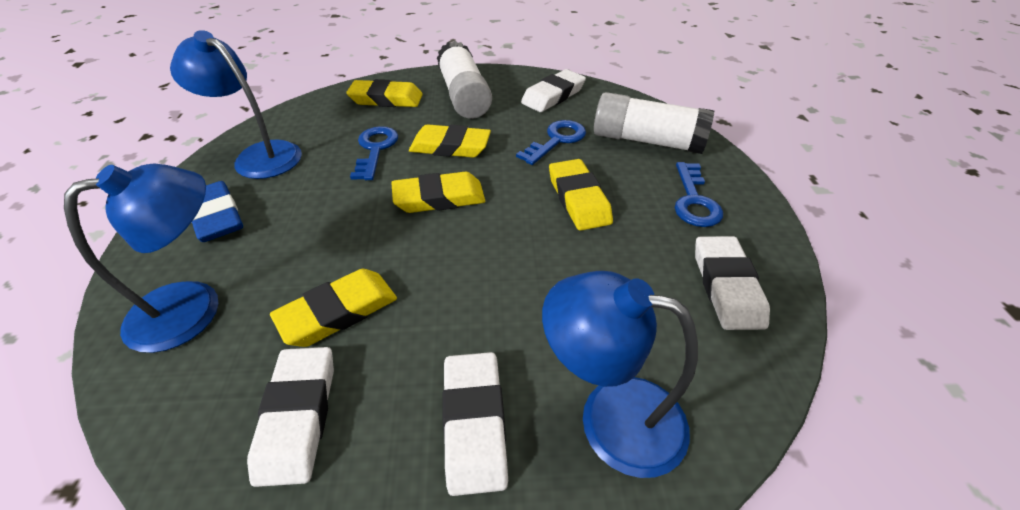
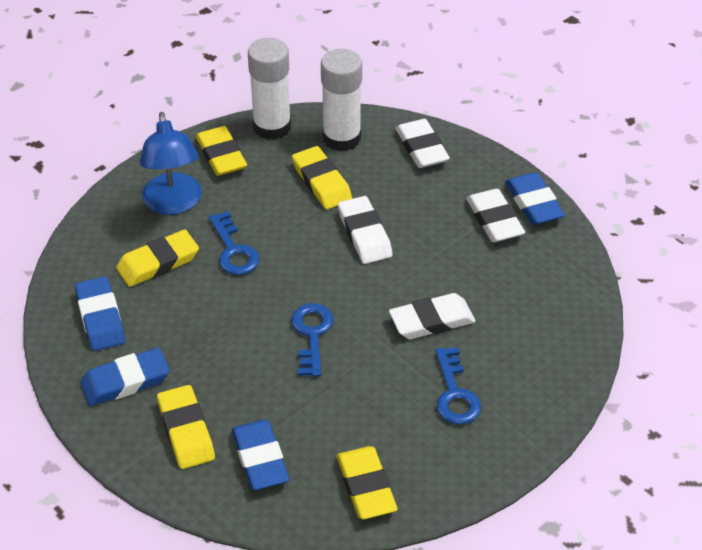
blue eraser: [191,181,243,242] = 1 -> [75,276,125,351] [80,348,170,406] [232,419,289,490] [505,172,565,225] = 4
blue lamp: [64,163,218,353] [170,30,302,179] [542,271,698,478] = 3 -> [139,112,202,215] = 1

